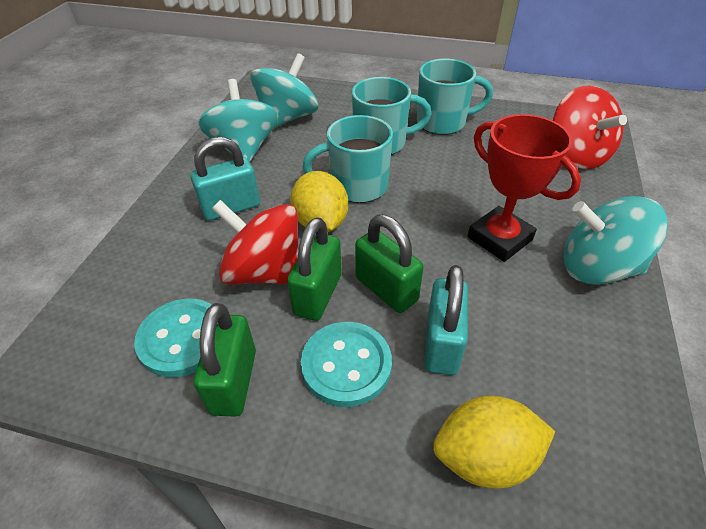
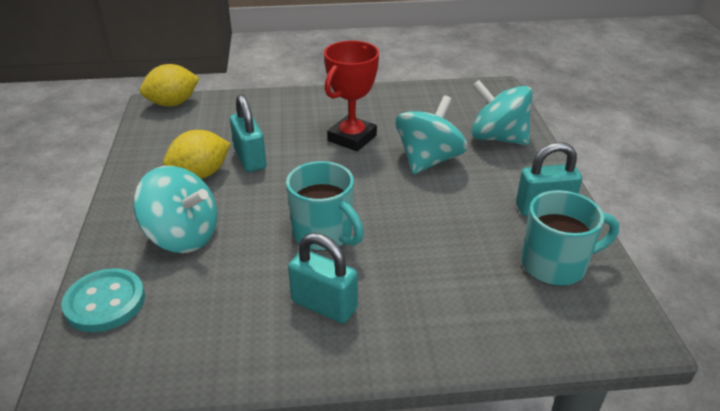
green padlock: [194,303,256,417] [287,217,342,321] [355,215,424,313] = 3 -> none = 0
red spinning top: [212,200,299,284] [553,85,627,169] = 2 -> none = 0
turquoise button: [134,299,212,377] [301,322,392,407] = 2 -> [61,268,145,332] = 1
turquoise mug: [302,115,393,203] [352,77,432,155] [417,59,493,135] = 3 -> [286,161,364,251] [522,190,619,286] = 2
turquoise padlock: [190,137,260,221] [424,265,468,375] = 2 -> [230,94,266,172] [288,233,358,323] [516,142,582,216] = 3

